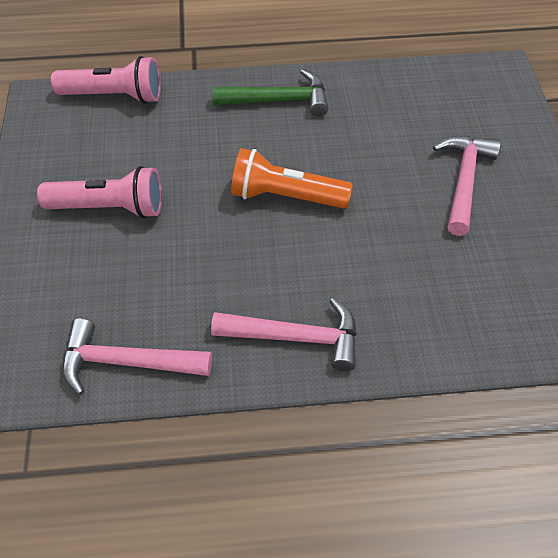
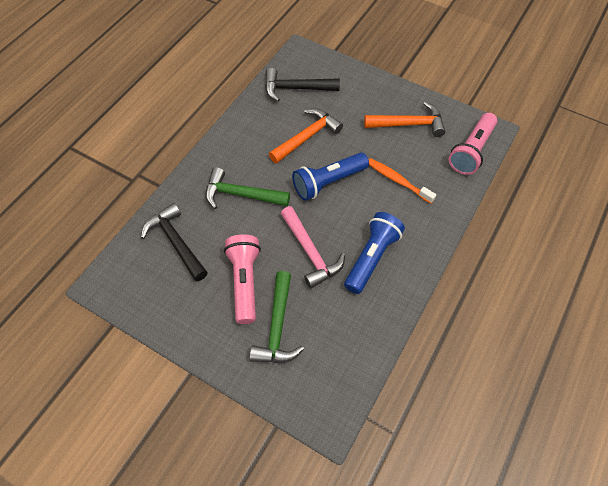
black hammer: none = 0 -> [141,203,208,281] [265,68,340,102] = 2
blue flashlight: none = 0 -> [292,153,369,201] [344,212,405,294] = 2
green hammer: [212,69,329,117] = 1 -> [205,167,290,209] [250,271,304,363] = 2
orange flashlight: [231,148,353,209] = 1 -> none = 0
orange hammer: none = 0 -> [269,108,343,164] [364,102,446,137] = 2
orange toothbrush: none = 0 -> [369,158,436,203] = 1
pink hammer: [62,318,212,395] [211,298,357,371] [433,136,501,236] = 3 -> [281,206,345,289] = 1

